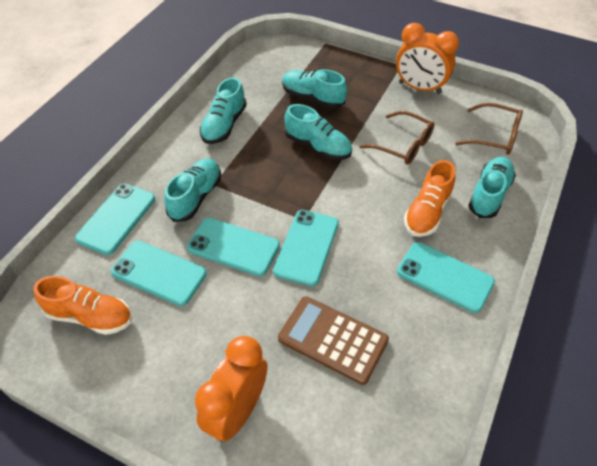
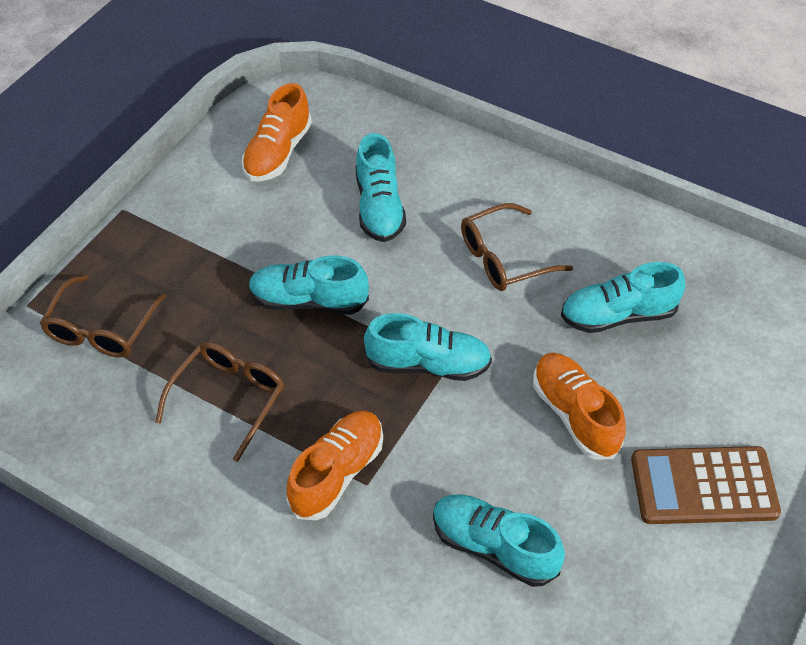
brown glasses: [360,111,434,165] [455,103,523,155] = 2 -> [40,274,166,357] [155,342,284,462] [461,203,573,291] = 3
orange clock: [195,336,267,442] [396,23,459,94] = 2 -> none = 0
orange shoe: [33,276,132,335] [404,160,455,237] = 2 -> [242,83,312,182] [287,410,383,520] [533,353,626,459] = 3
turquoise phone: [75,183,155,255] [111,241,207,306] [187,218,280,276] [273,210,339,286] [397,242,495,313] = 5 -> none = 0

